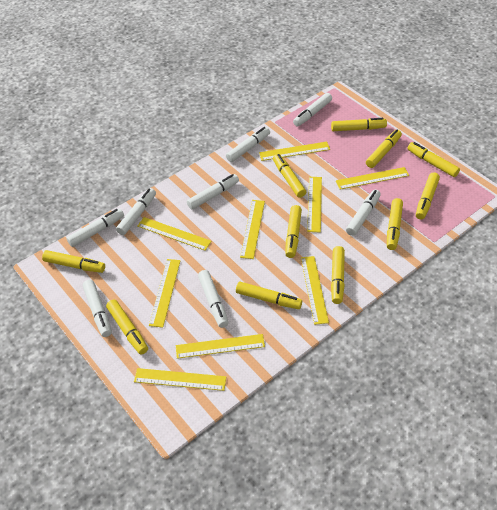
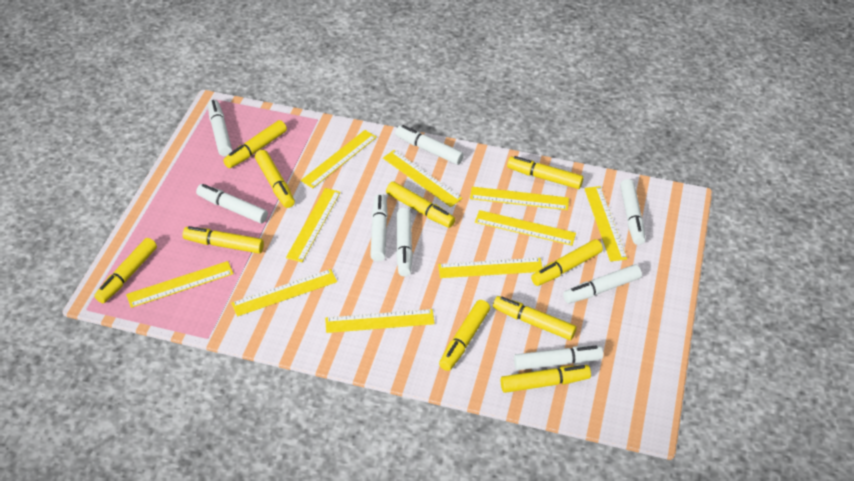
yellow marker: [42,250,105,273] [106,299,148,355] [236,282,302,309] [273,154,306,198] [285,205,302,258] [331,118,387,131] [331,246,345,304] [366,130,402,168] [387,198,403,250] [407,142,460,177] [416,172,440,219] = 11 -> [94,238,157,303] [183,226,264,253] [223,120,287,168] [255,150,295,208] [386,181,455,228] [439,300,490,371] [493,296,577,340] [501,365,591,393] [507,156,584,189] [531,239,603,286] = 10
yellow ruler: [134,368,226,391] [137,217,211,251] [149,259,181,328] [176,334,265,359] [240,200,265,259] [259,142,330,161] [301,256,329,325] [307,177,322,233] [336,167,409,190] = 9 -> [126,261,234,308] [231,269,337,316] [286,188,341,262] [301,130,377,188] [325,309,435,333] [383,150,462,207] [438,258,543,278] [470,187,569,210] [475,210,576,246] [584,186,627,262] = 10

